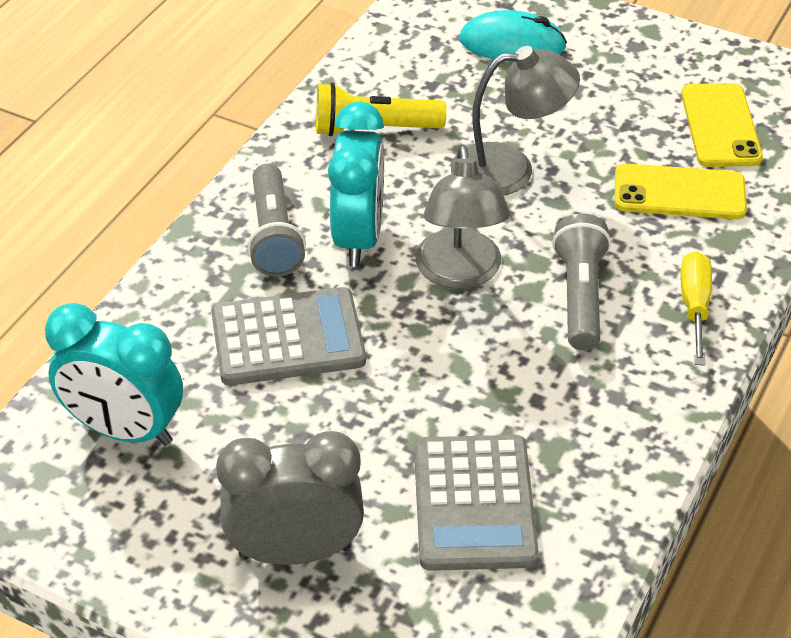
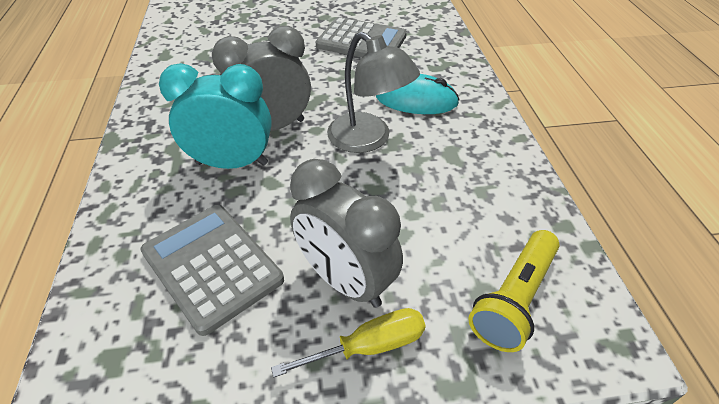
grey clock: [216,431,364,565] = 1 -> [212,26,311,131] [290,159,403,308] = 2
grey flashlight: [247,164,306,277] [552,214,611,351] = 2 -> none = 0
grey lamp: [415,145,510,289] [451,46,580,196] = 2 -> [327,32,420,153] = 1
turquoise clock: [45,303,183,446] [328,102,384,267] = 2 -> [159,63,272,169] = 1
yellow phone: [615,164,747,219] [681,83,763,167] = 2 -> none = 0

